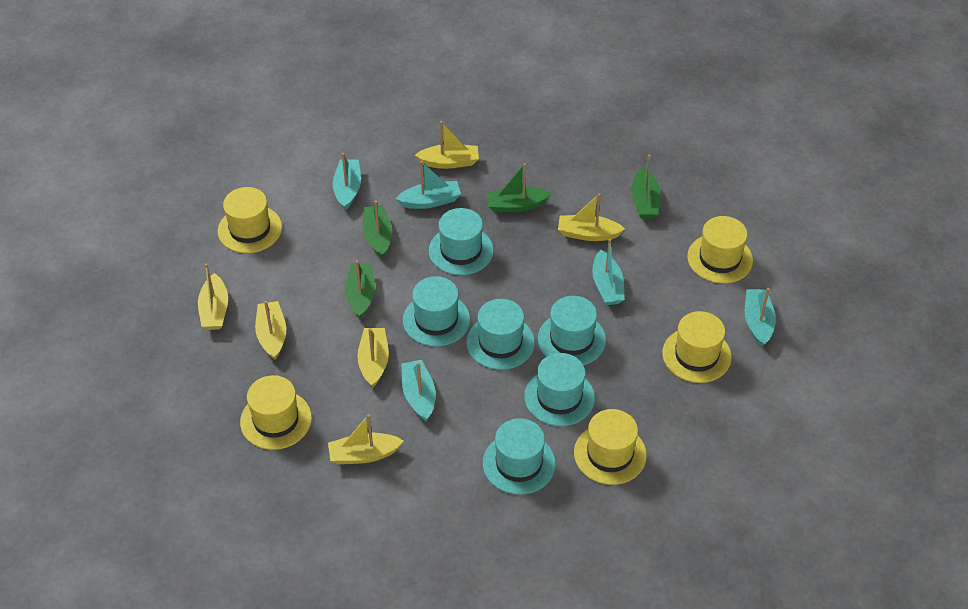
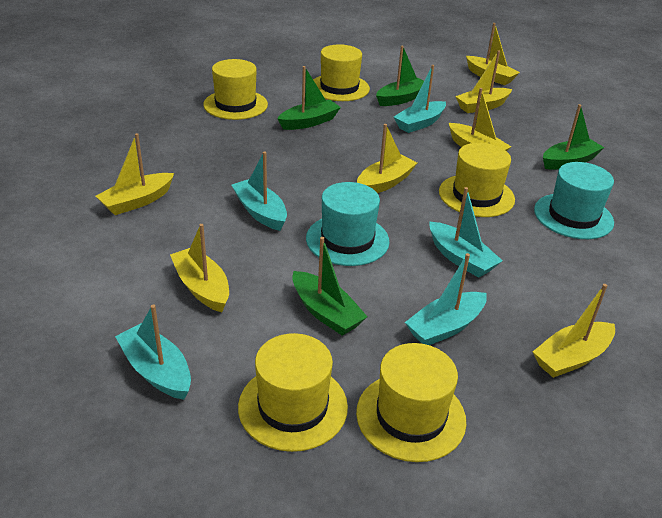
turquoise hat: [403,276,470,347] [429,208,494,275] [466,299,535,370] [483,418,556,495] [524,353,595,426] [538,296,606,365] = 6 -> [306,182,390,266] [534,162,614,239] = 2
yellow boat: [198,263,228,330] [255,301,286,360] [328,414,404,464] [357,328,389,387] [415,121,479,169] [558,193,625,241] = 6 -> [96,133,174,215] [170,224,229,312] [357,124,417,193] [449,88,511,151] [455,50,512,113] [466,23,520,85] [533,284,615,378] = 7

